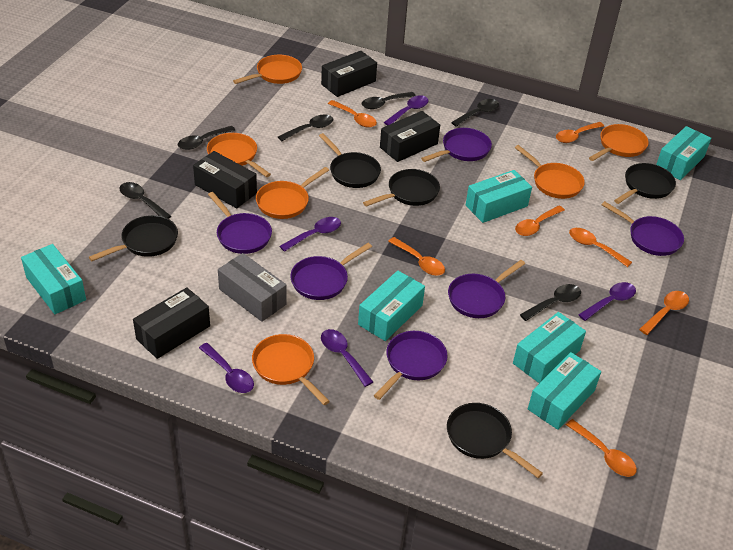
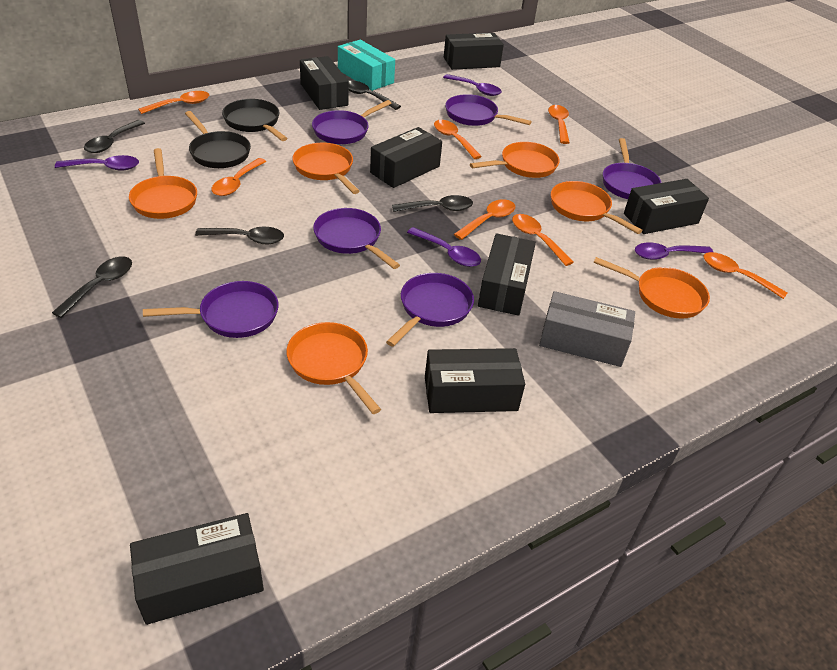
black box: [133,287,210,359] [193,151,257,208] [321,51,377,97] [380,111,440,162] = 4 -> [130,513,264,625] [300,56,349,110] [370,127,442,188] [425,348,525,413] [444,33,504,70] [478,233,536,316] [624,179,709,234] = 7
black pan: [89,215,178,261] [319,133,381,188] [363,169,440,207] [447,403,543,478] [614,163,676,204] = 5 -> [185,111,251,168] [222,99,287,141] = 2
black spoon: [120,182,171,219] [178,126,235,150] [278,115,333,141] [362,92,416,109] [451,99,499,127] [520,284,581,321] = 6 -> [52,256,132,318] [84,120,145,153] [195,227,284,244] [349,81,401,110] [392,195,473,212] = 5
purple spoon: [199,343,254,393] [280,217,341,252] [321,329,373,387] [384,95,429,125] [578,282,636,321] = 5 -> [55,155,139,171] [407,227,481,267] [443,74,502,96] [635,242,713,260] = 4
turquoise box: [21,244,86,314] [358,270,425,341] [466,170,532,223] [513,312,586,383] [528,352,601,430] [656,126,711,180] = 6 -> [338,40,395,91] = 1

